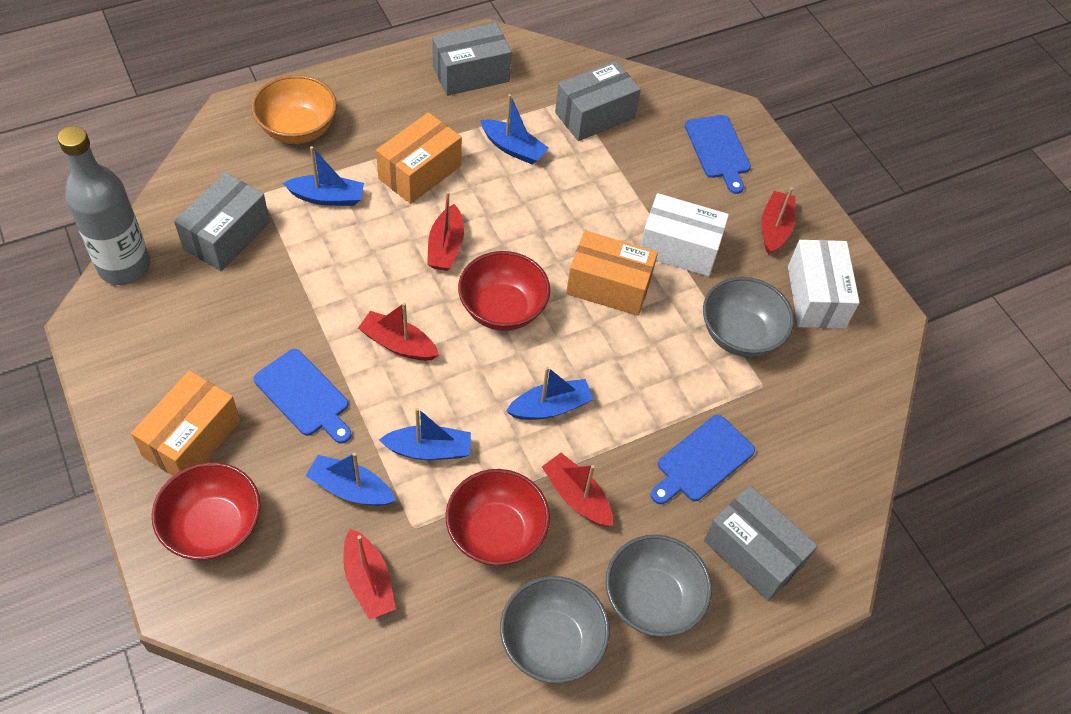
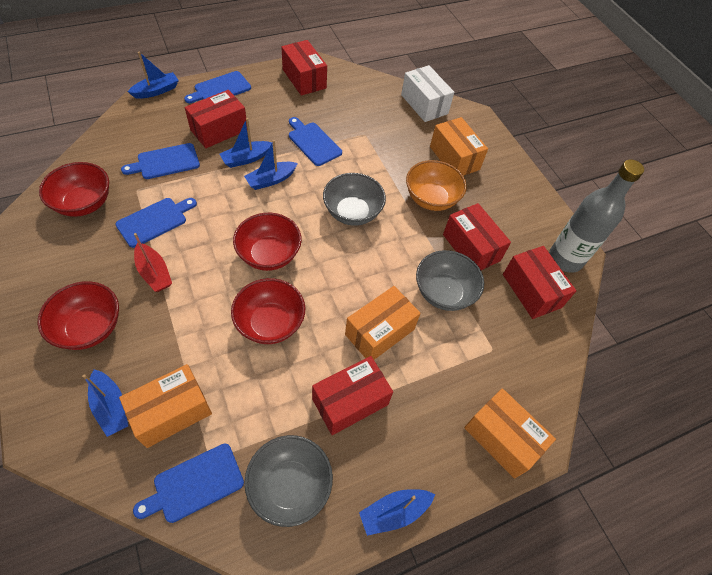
blue cutting board: [254,349,352,443] [651,415,755,504] [685,115,751,194] = 3 -> [115,198,197,248] [121,143,200,179] [133,443,244,523] [184,71,251,103] [289,117,342,166] = 5
grey box: [174,173,270,271] [432,23,512,96] [555,61,641,141] [704,485,818,601] = 4 -> none = 0
orange box: [131,371,240,476] [376,112,462,204] [566,231,658,316] = 3 -> [119,364,212,448] [345,286,421,360] [430,117,488,176] [464,388,556,479] = 4
red boat: [343,528,396,620] [358,302,439,361] [427,191,464,271] [542,453,613,527] [761,187,795,255] = 5 -> [134,233,172,292] = 1
red bowl: [152,462,261,560] [446,469,550,566] [458,251,550,331] = 3 -> [38,281,119,350] [39,162,109,217] [231,278,305,344] [233,213,302,271] = 4
red box: none = 0 -> [185,90,247,148] [281,40,327,96] [312,356,393,435] [443,203,511,270] [503,246,576,319] = 5
white box: [640,193,729,276] [788,240,860,328] = 2 -> [401,65,454,122] = 1

